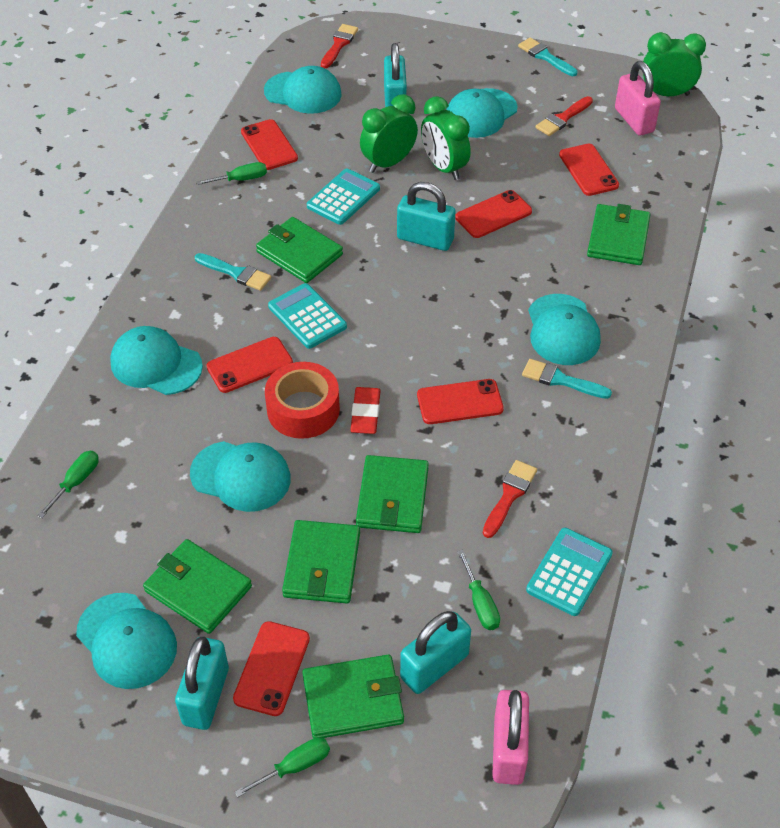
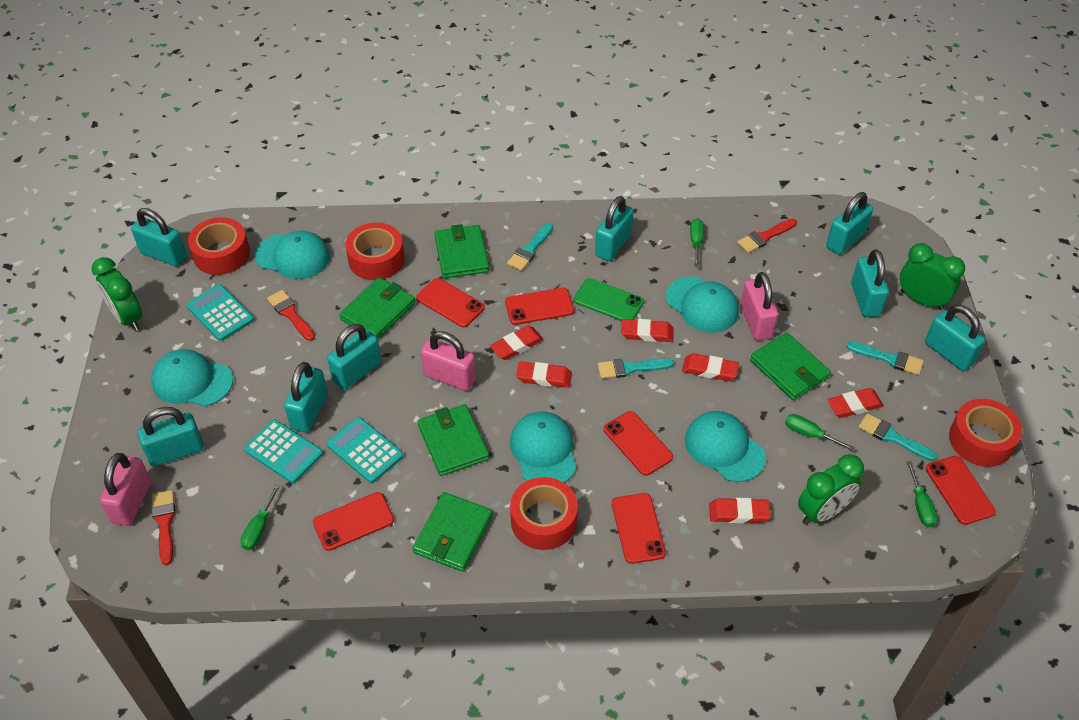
green phone: none = 0 -> [574,278,644,321] = 1
green wallet: [143,539,252,634] [256,217,343,283] [282,520,360,604] [302,654,404,738] [356,455,429,533] [587,204,650,265] = 6 -> [339,277,416,339] [413,492,493,572] [418,404,489,476] [434,224,489,278] [750,332,831,400] = 5
pink padlock: [492,690,529,785] [615,61,661,136] = 2 -> [100,453,151,526] [421,331,476,391] [741,272,778,340] = 3
red eraser: [350,387,381,434] = 1 -> [490,326,544,360] [516,362,572,388] [621,319,674,342] [682,353,739,381] [709,498,771,523] [827,388,884,418] = 6
red tape: [265,362,340,439] = 1 -> [188,217,250,275] [345,223,405,280] [510,477,578,550] [949,399,1022,467] = 4
turquoise brush: [195,253,271,291] [518,38,577,76] [522,359,612,399] = 3 -> [507,223,553,271] [598,358,674,379] [846,341,924,375] [858,413,937,461] = 4
turquoise cap: [76,593,177,689] [110,326,203,395] [190,441,291,512] [264,66,342,114] [446,88,518,138] [528,294,601,365] = 6 -> [151,349,233,406] [255,231,330,279] [510,411,576,483] [665,276,739,333] [685,411,766,482] = 5
turquoise padlock: [175,636,229,730] [384,43,407,107] [397,182,456,251] [400,611,471,694] = 4 -> [131,208,187,266] [138,407,204,467] [284,362,328,433] [327,324,381,390] [595,196,634,261] [826,192,873,255] [851,249,889,317] [925,305,985,371] = 8

